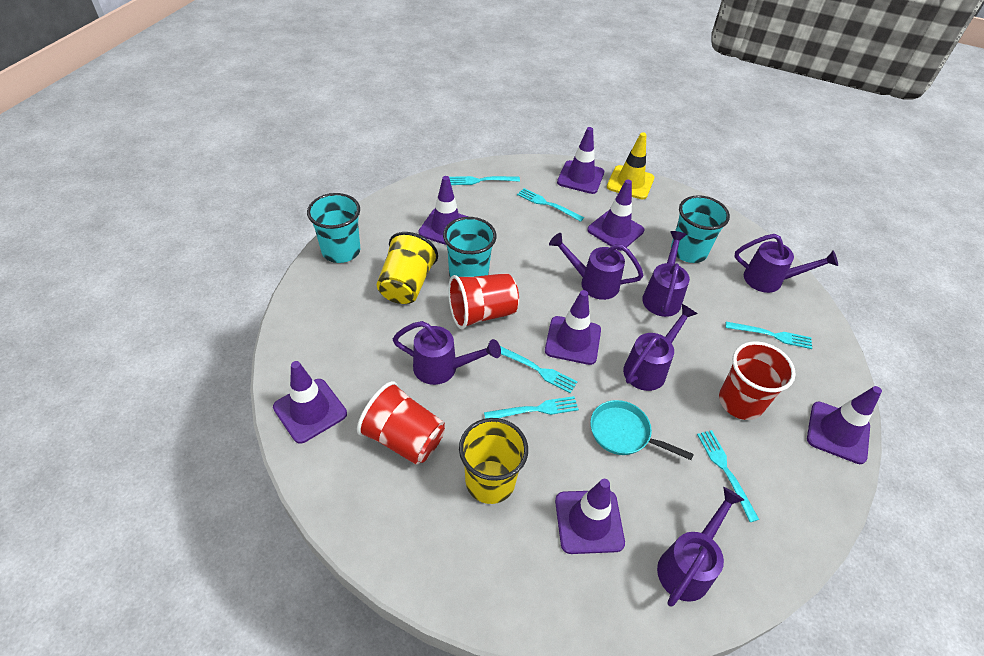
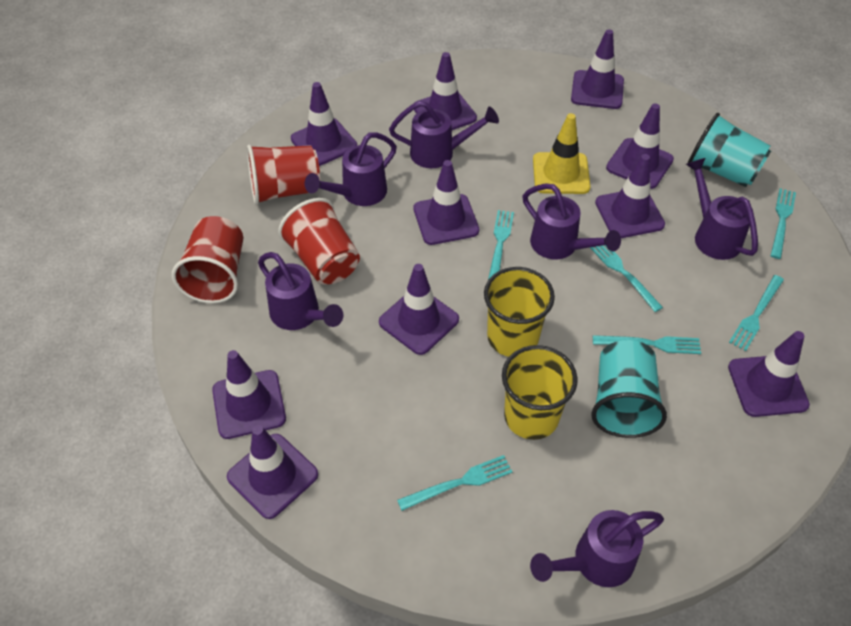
purple traffic cone: [273,361,347,444] [418,176,469,245] [545,290,601,365] [555,479,625,554] [557,127,604,194] [587,179,644,251] [807,386,882,464] = 7 -> [212,350,286,439] [227,425,318,519] [291,82,357,166] [379,264,459,355] [413,160,479,245] [414,52,477,130] [571,29,624,109] [595,154,665,238] [606,103,674,189] [728,331,810,417] = 10
turquoise cup: [307,193,360,263] [443,217,497,278] [671,195,730,263] = 3 -> [591,340,667,438] [688,113,771,187] = 2
turquoise pan: [590,400,694,460] = 1 -> none = 0

